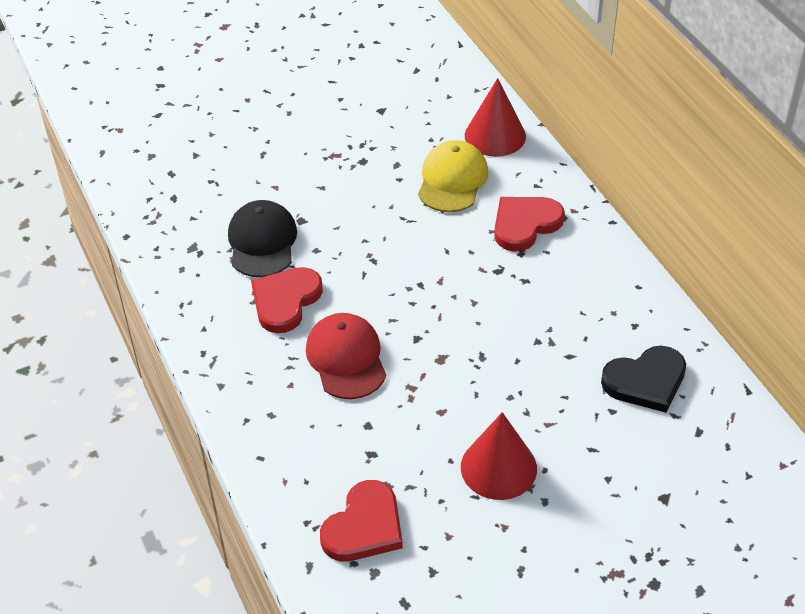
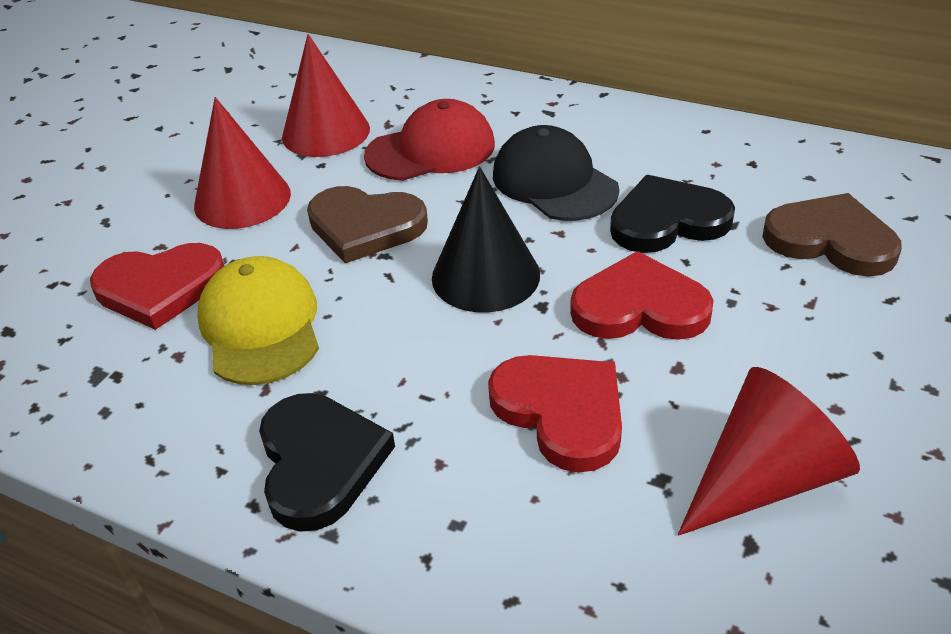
black cone: none = 0 -> [432,167,540,313] = 1
black heart: [601,346,686,412] = 1 -> [259,393,395,532] [610,175,735,253] = 2
brown heart: none = 0 -> [307,186,428,263] [762,193,902,277] = 2
red cone: [461,412,537,500] [465,78,526,157] = 2 -> [194,97,291,229] [282,34,370,157] [678,367,860,536] = 3

